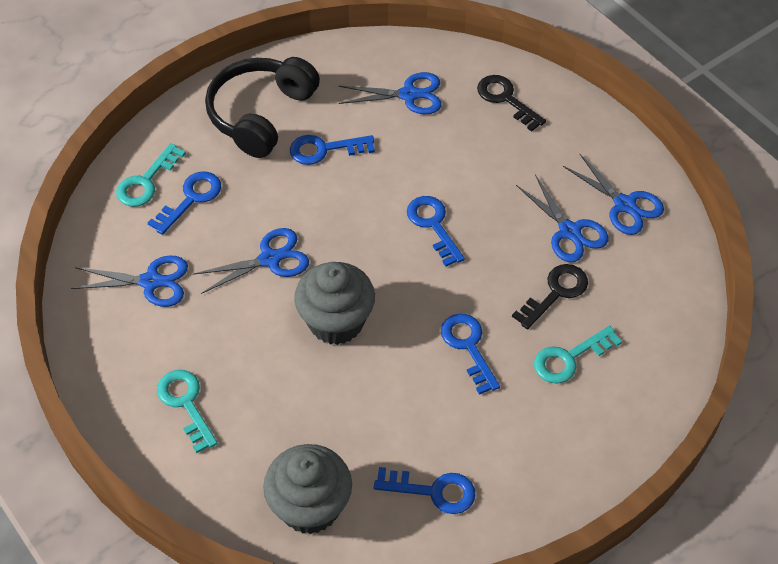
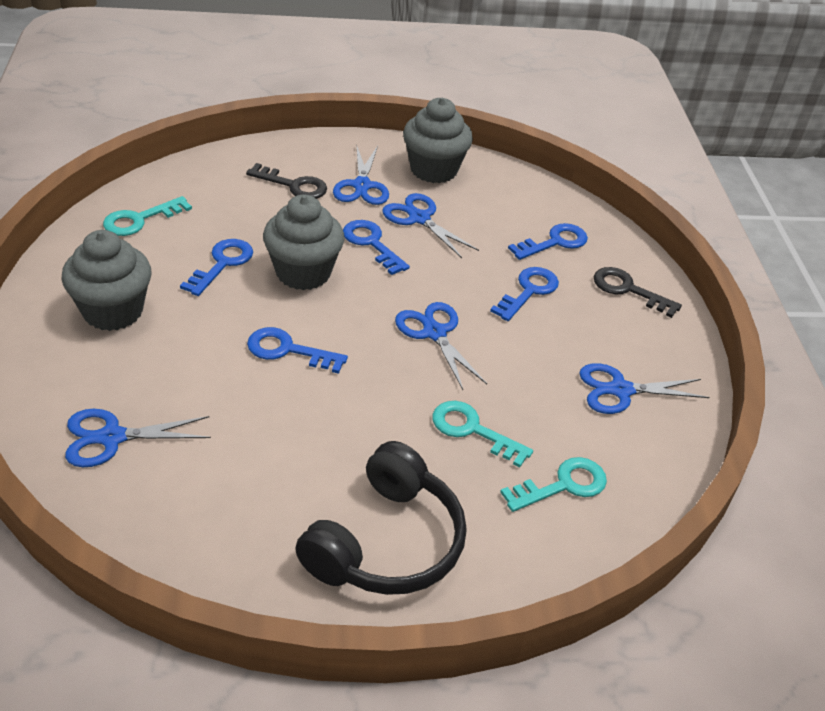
grey cupcake: [263,444,352,534] [294,262,375,345] = 2 -> [61,230,151,331] [263,195,344,290] [403,98,473,183] = 3

